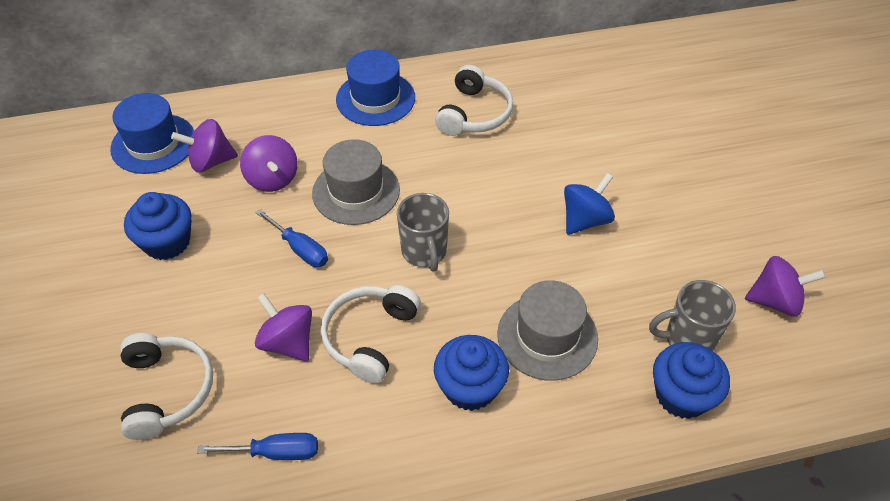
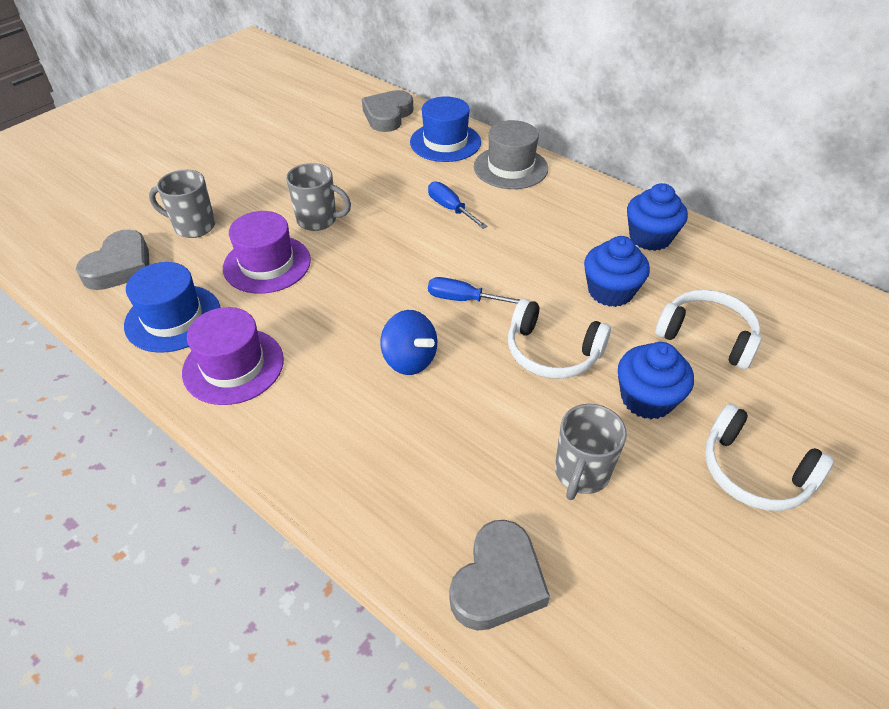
grey hat: [312,139,400,225] [497,280,598,381] = 2 -> [474,120,548,189] = 1
grey heart: none = 0 -> [76,229,149,290] [362,90,413,132] [449,520,550,631] = 3
grey mug: [397,193,449,271] [649,280,736,351] = 2 -> [149,170,215,238] [286,163,351,231] [555,404,627,500] = 3
purple hat: none = 0 -> [182,307,284,405] [223,211,311,294] = 2
purple spinning top: [171,119,238,172] [240,135,298,192] [255,293,312,362] [745,256,826,317] = 4 -> none = 0

